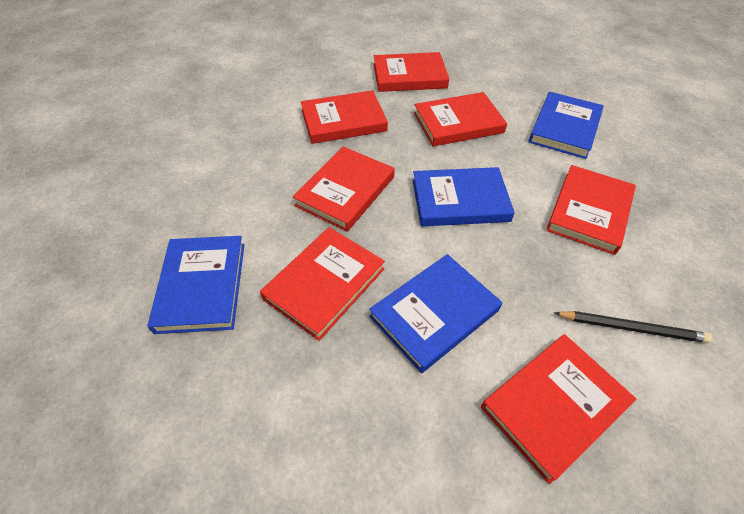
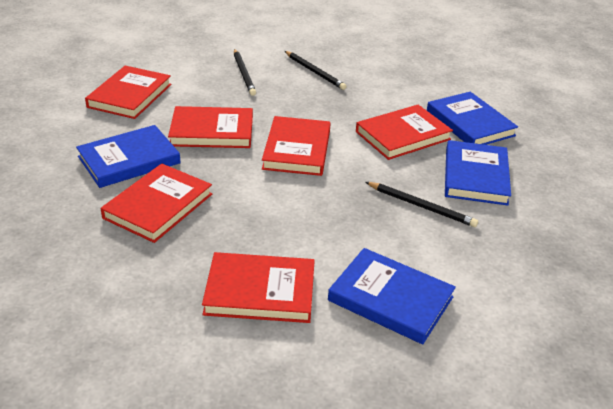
black pencil: [554,311,713,343] = 1 -> [234,49,256,96] [285,51,347,90] [365,182,478,227] = 3
red book: [260,227,385,341] [293,147,395,232] [301,90,388,144] [374,52,449,92] [414,92,507,146] [481,334,636,484] [546,165,636,255] = 7 -> [85,66,171,119] [100,163,212,243] [168,106,253,148] [202,252,315,323] [262,116,331,176] [356,105,453,160] = 6

